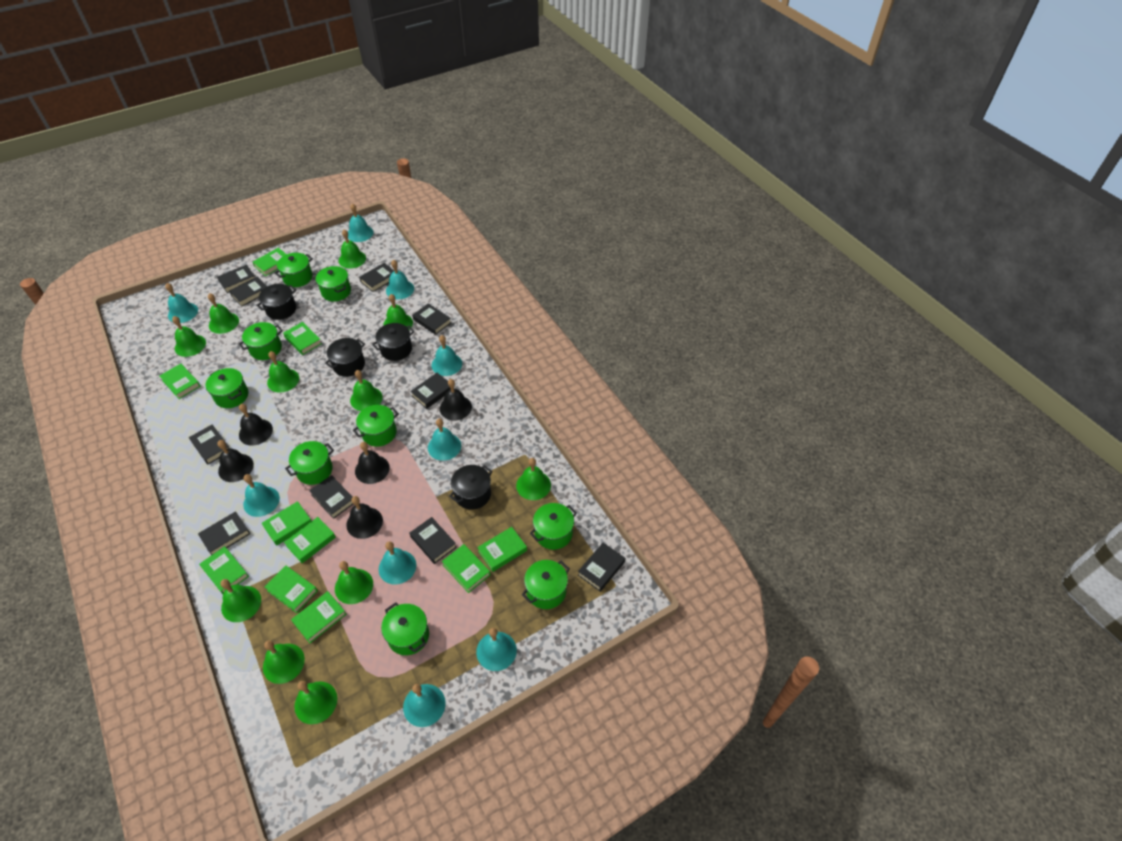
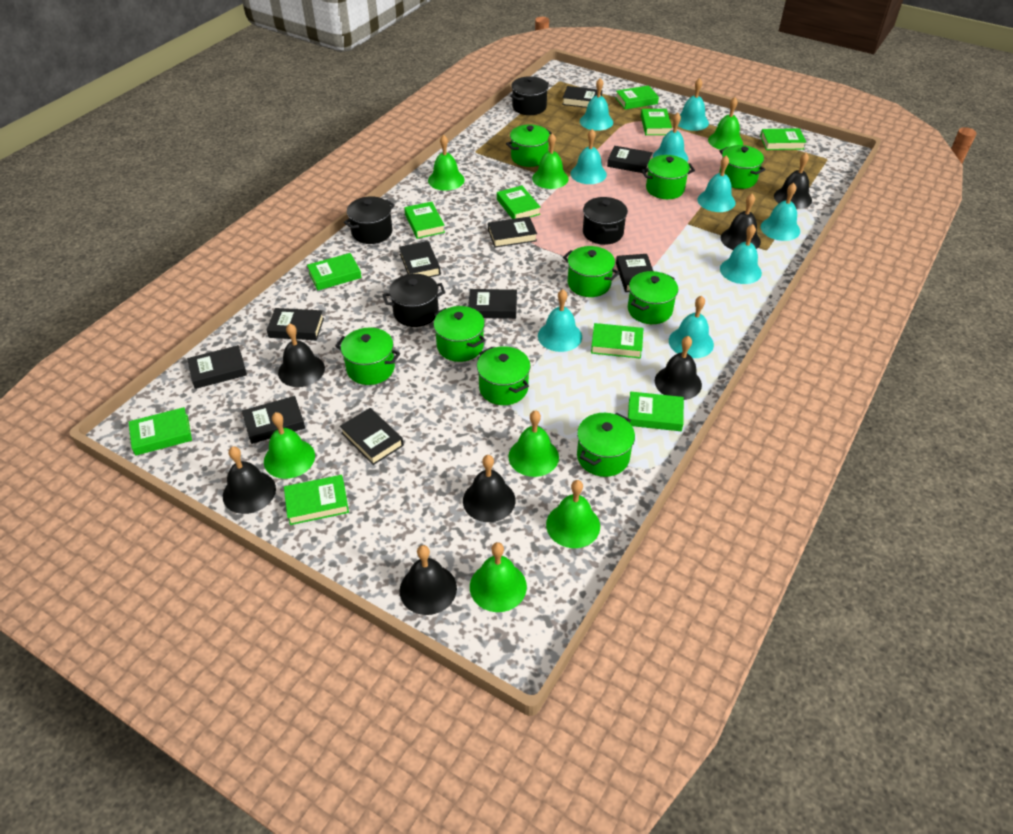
black bell: [217,440,254,482] [239,404,273,446] [346,496,383,539] [355,442,390,484] [440,379,472,421] = 5 -> [223,446,276,514] [278,323,325,387] [400,545,457,615] [463,455,516,522] [655,336,702,400] [721,194,761,250] [774,153,812,209] = 7
green bell: [172,316,206,357] [208,293,239,334] [220,579,261,622] [263,640,305,684] [267,351,299,392] [294,681,337,724] [335,561,373,604] [339,229,366,269] [350,370,382,411] [383,294,413,329] [516,458,551,500] = 11 -> [264,412,315,479] [428,135,465,191] [470,542,527,612] [508,410,559,477] [532,133,568,189] [546,480,600,548] [708,97,743,150] = 7

